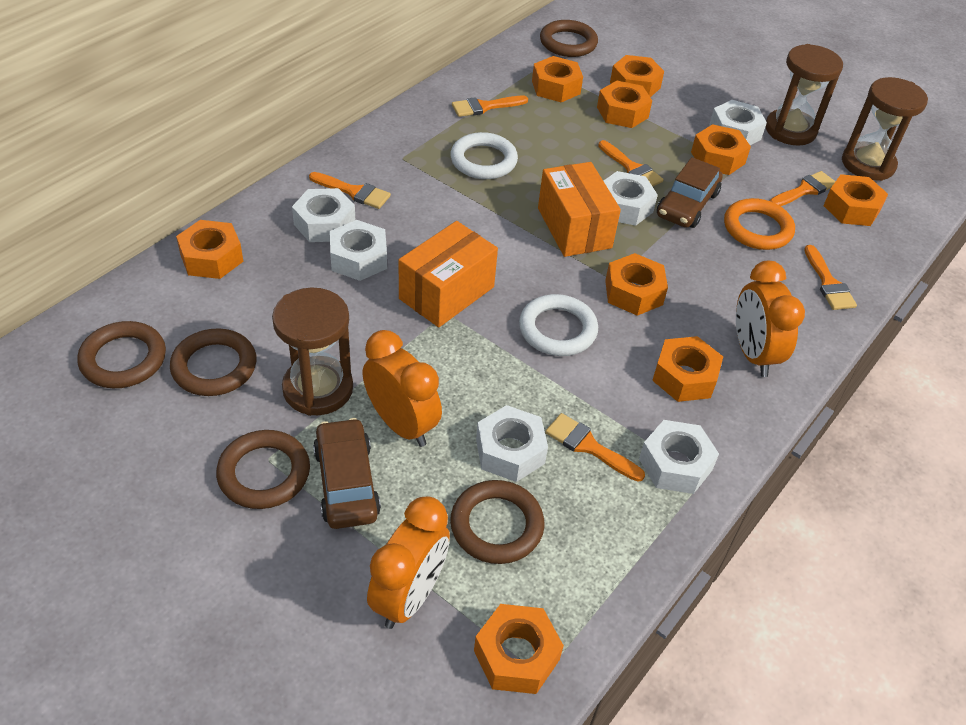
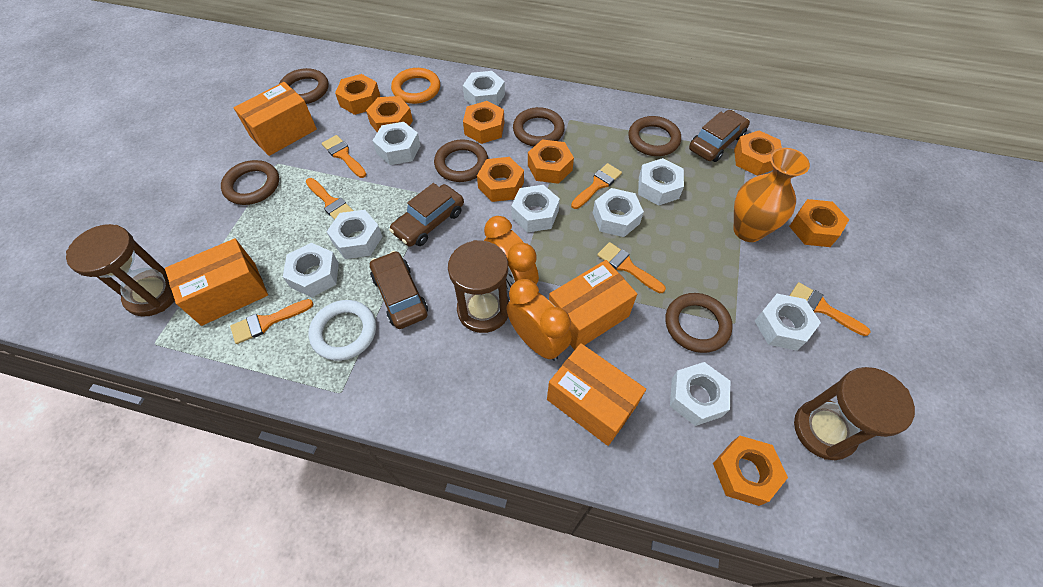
brown car: [313,418,381,529] [657,157,723,228] = 2 -> [370,251,428,329] [389,183,464,247] [689,110,750,162] = 3
brown ring: [77,321,166,388] [170,328,256,396] [216,430,310,509] [450,480,544,564] [540,20,598,57] = 5 -> [221,160,279,205] [279,68,329,104] [434,139,488,182] [513,107,565,146] [628,116,681,156] [666,293,733,353] = 6
orange box: [399,221,498,327] [538,162,621,257] = 2 -> [165,239,268,326] [234,82,317,156] [547,343,646,446] [549,260,637,350] = 4
orange clock: [362,330,442,447] [367,497,450,629] [736,261,805,377] = 3 -> [484,216,539,291] [506,279,572,361] = 2
orange nut: [176,220,243,279] [474,604,564,694] [532,56,583,102] [597,81,652,128] [605,253,668,316] [610,55,664,97] [652,336,723,402] [691,124,751,175] [824,174,888,226] = 9 -> [335,74,380,115] [366,96,413,132] [463,101,504,144] [477,157,524,202] [528,140,574,184] [713,436,788,506] [734,131,782,176] [789,199,849,247] = 8
orange vase: none = 0 -> [734,148,810,242] = 1
white nut: [292,188,355,242] [330,220,387,281] [476,405,548,482] [604,171,658,226] [639,420,719,494] [709,100,767,145] = 6 -> [283,243,339,297] [327,210,383,259] [373,122,421,165] [463,71,505,106] [511,185,560,233] [593,188,644,237] [638,158,684,206] [670,362,730,426] [755,294,821,351] = 9
white ring: [450,132,518,179] [519,294,598,356] = 2 -> [309,300,376,361] = 1

